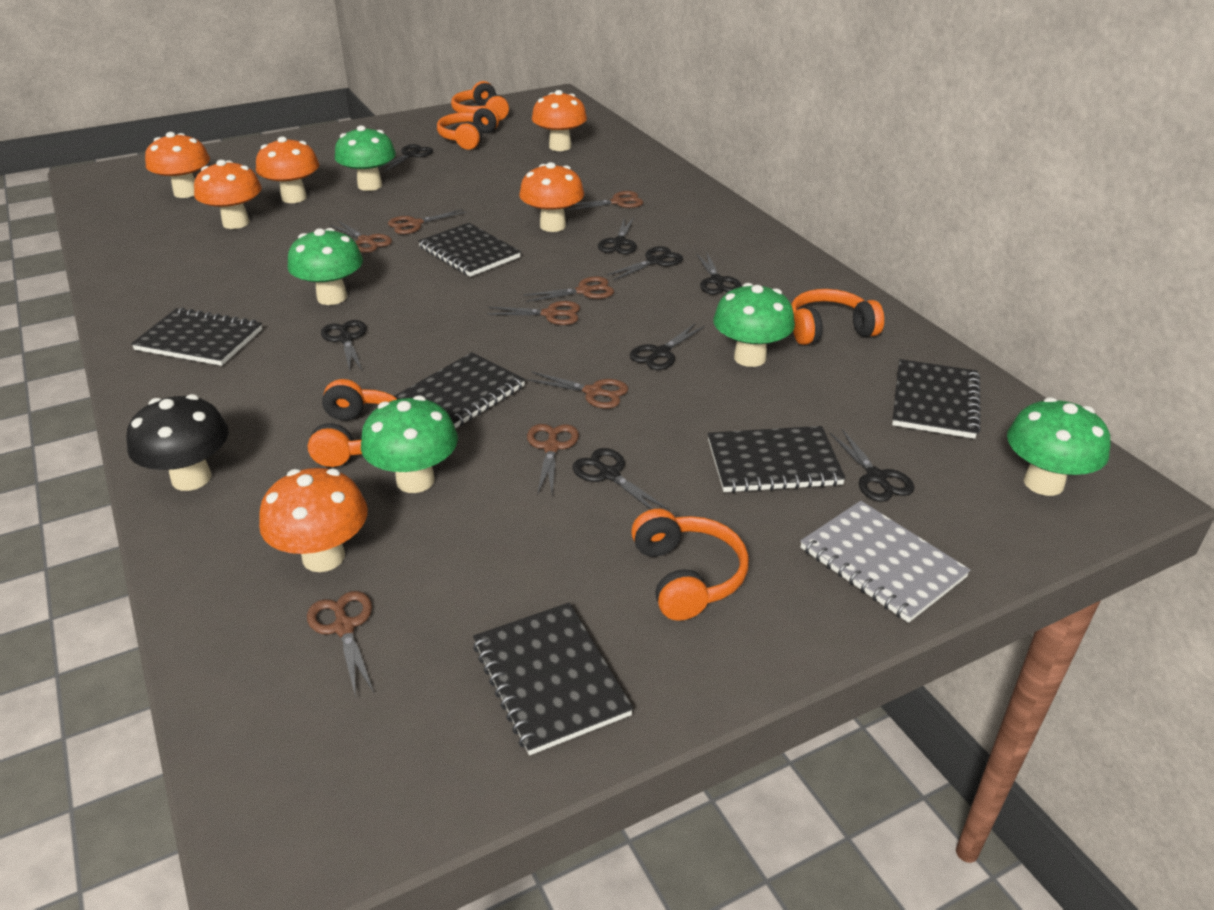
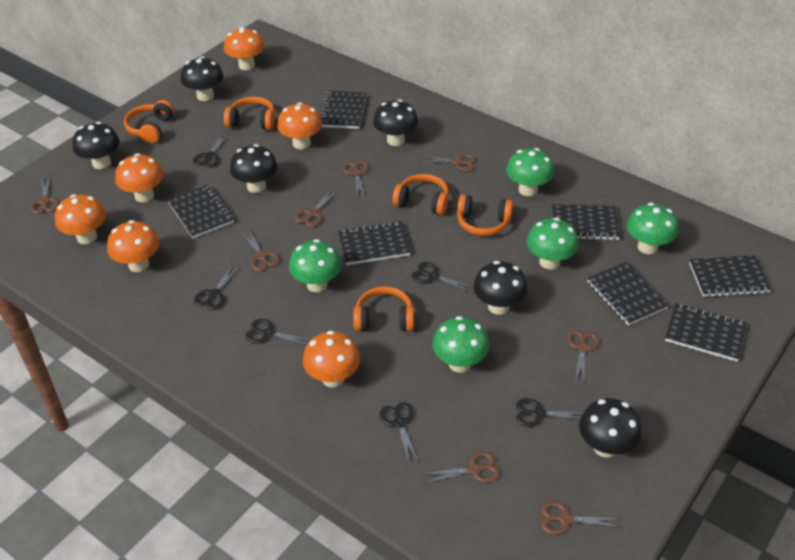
black mushroom: [126,394,228,491] = 1 -> [72,122,120,169] [181,56,223,101] [230,144,277,193] [373,99,418,146] [474,261,528,315] [579,398,642,458] = 6
black notebook: [131,307,262,366] [394,352,526,428] [418,223,521,277] [473,603,634,755] [708,426,846,493] [892,359,981,439] = 6 -> [168,185,234,238] [320,91,366,129] [338,221,411,265] [552,204,620,240] [587,262,669,326] [665,303,747,362] [689,255,771,297] = 7
black scissors: [321,320,366,371] [378,144,433,172] [572,448,669,510] [598,217,637,254] [607,246,683,280] [630,324,705,370] [696,253,742,295] [830,429,915,502] = 8 -> [193,133,228,168] [194,264,240,310] [246,319,311,345] [379,402,419,464] [412,262,474,293] [516,398,583,427] = 6
grey notebook: [800,501,971,623] = 1 -> none = 0

